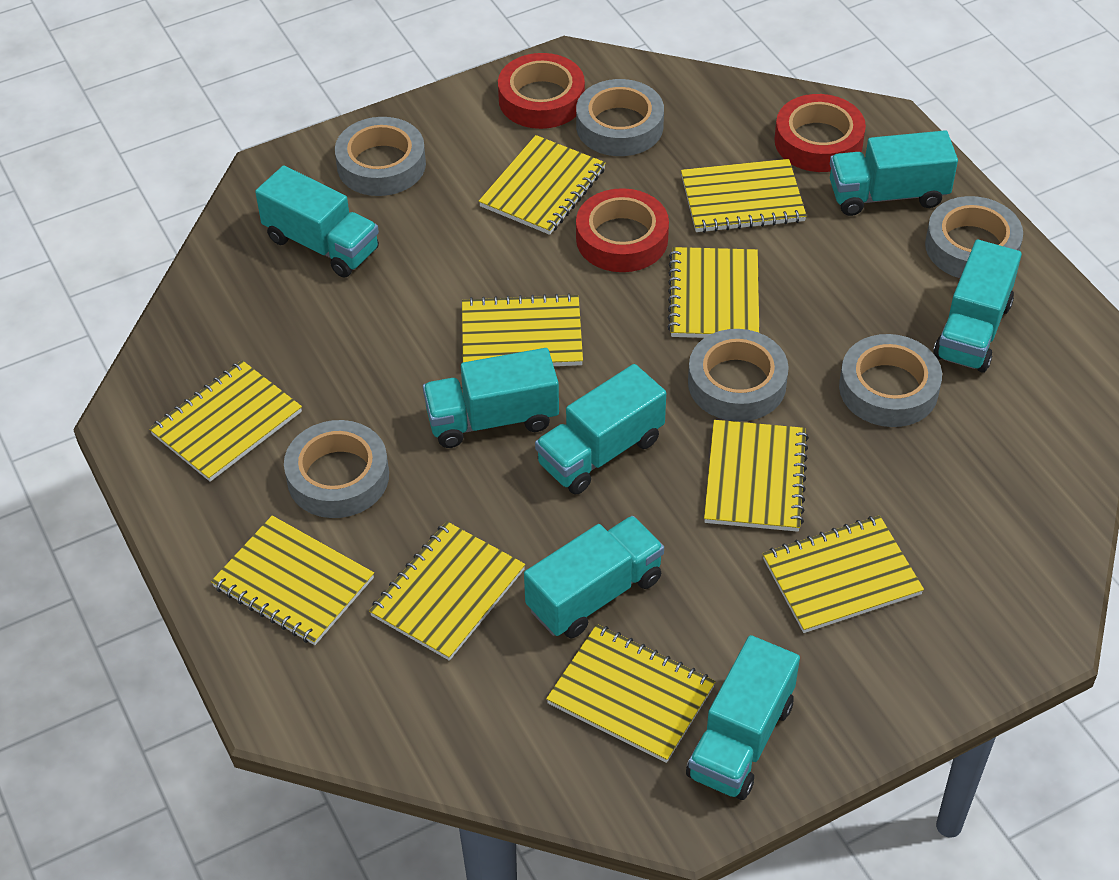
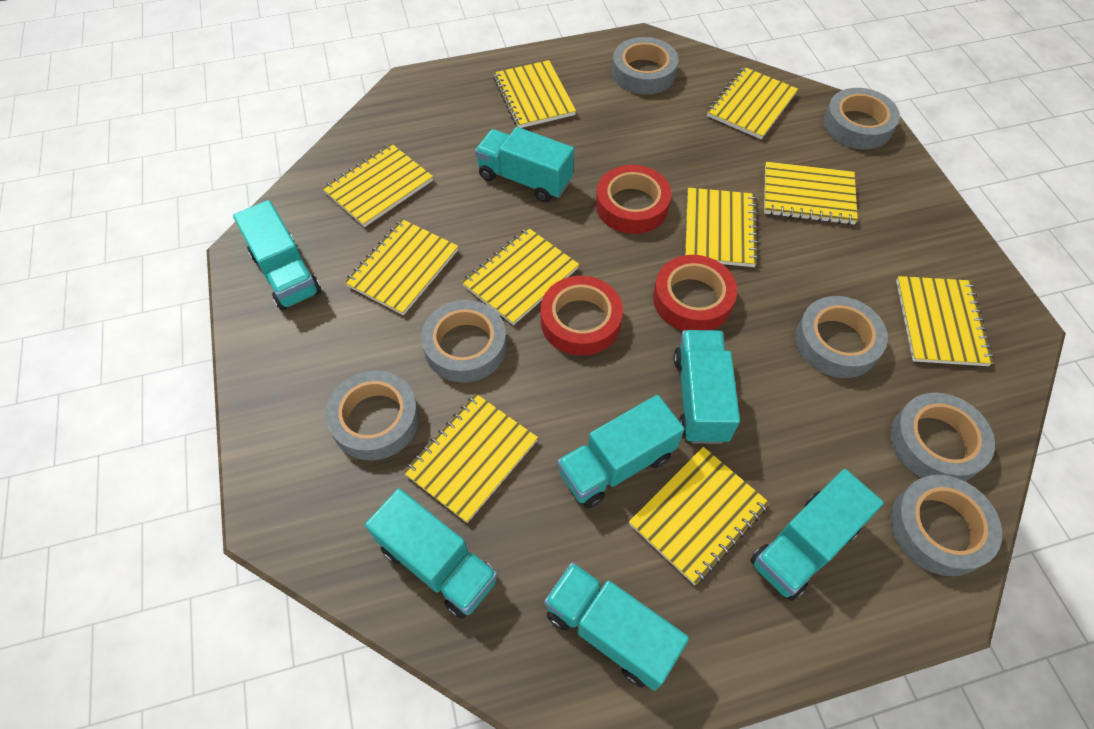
grey tape: [284,420,389,518] [335,117,426,196] [576,79,664,156] [688,329,789,421] [839,334,942,427] [925,196,1023,278] = 6 -> [326,370,420,461] [421,300,507,383] [612,37,678,94] [795,296,888,378] [823,88,900,150] [890,393,995,481] [891,475,1002,576] = 7

